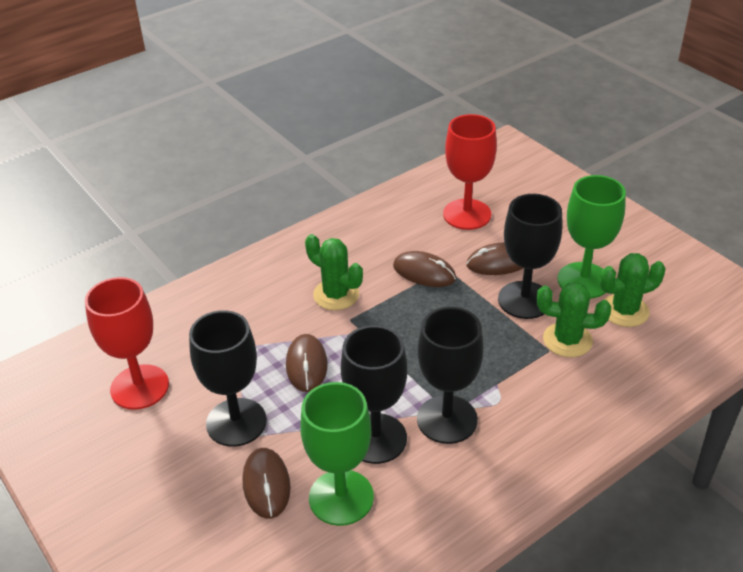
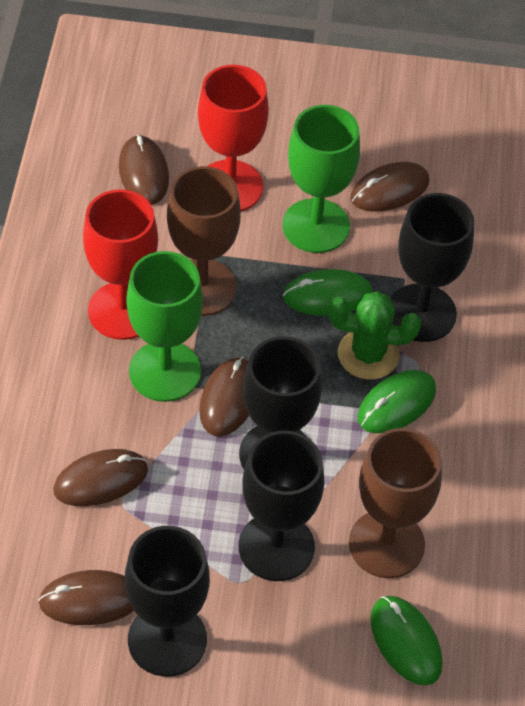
brown goblet: none = 0 -> [167,166,241,316] [349,428,442,578] = 2
brown mouse: [243,448,291,518] [286,334,328,392] [393,251,456,287] [466,242,523,275] = 4 -> [38,570,134,625] [53,449,148,506] [119,135,169,205] [199,357,249,436] [350,162,429,212] = 5
green cactus: [305,234,363,310] [537,282,611,357] [600,253,666,327] = 3 -> [328,291,421,379] = 1
green mouse: none = 0 -> [283,269,373,316] [357,370,436,433] [371,596,443,686] = 3

